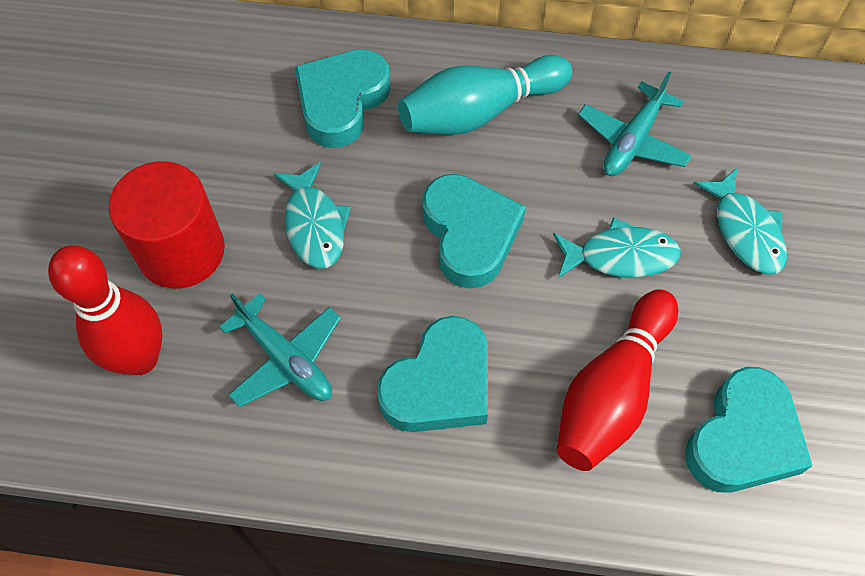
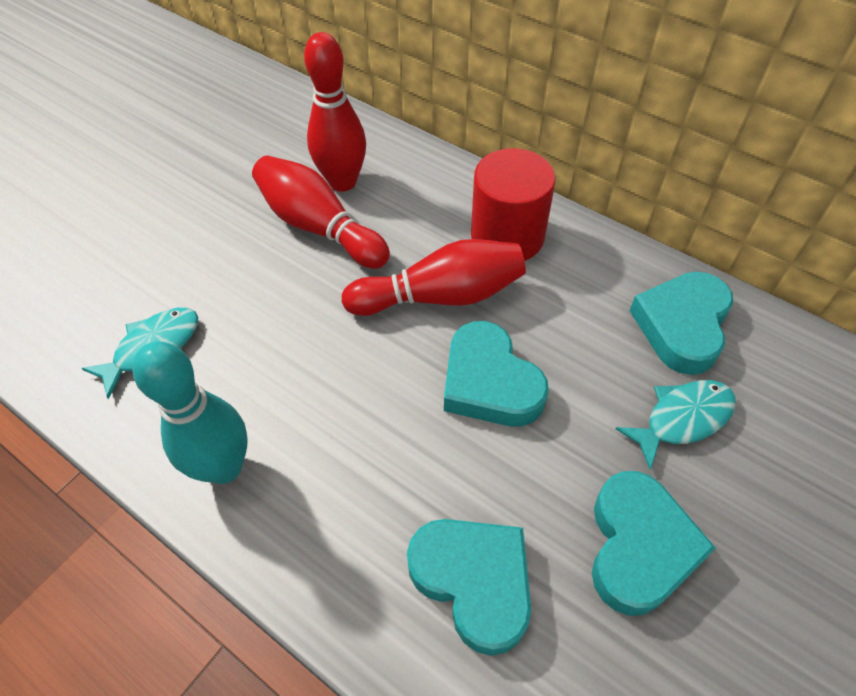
red bowling pin: [48,245,163,375] [557,289,678,471] = 2 -> [252,156,390,269] [304,32,366,192] [342,239,526,316] = 3
turquoise fish: [274,162,351,269] [553,217,681,278] [693,168,787,275] = 3 -> [81,308,198,399] [615,380,736,470] = 2
turquoise plane: [220,293,341,407] [578,71,692,176] = 2 -> none = 0

